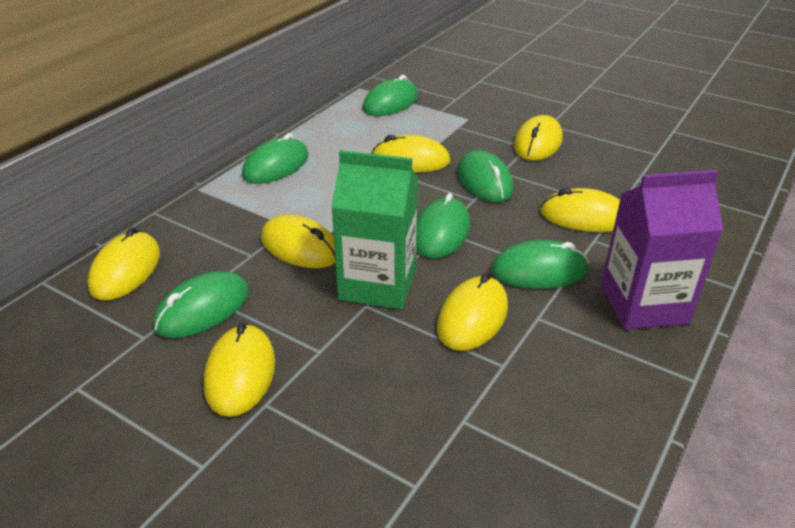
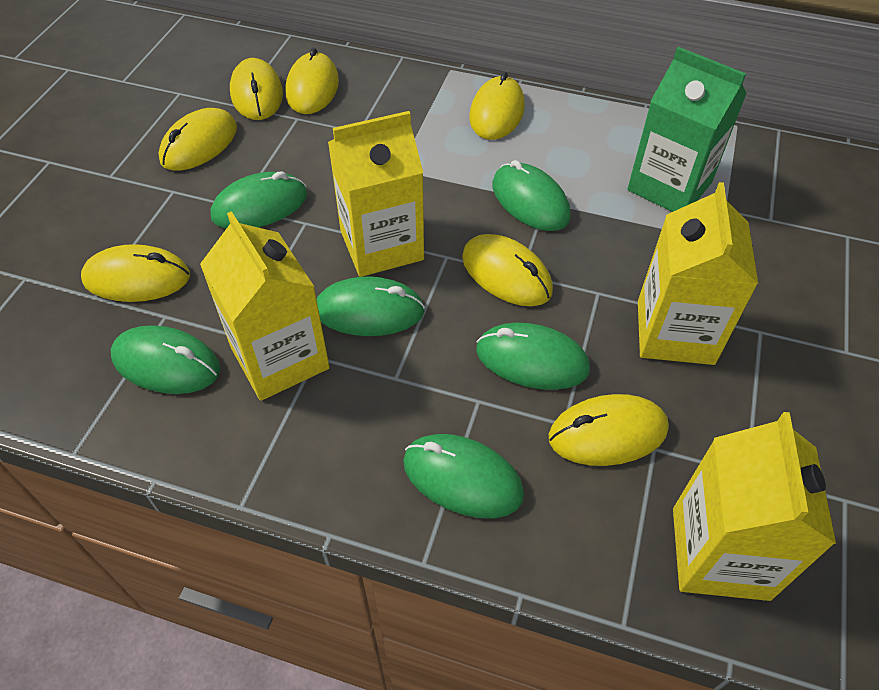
purple carton: [601,170,723,330] = 1 -> none = 0
yellow carton: none = 0 -> [200,211,330,401] [328,111,424,277] [638,182,758,365] [673,412,836,601] = 4

